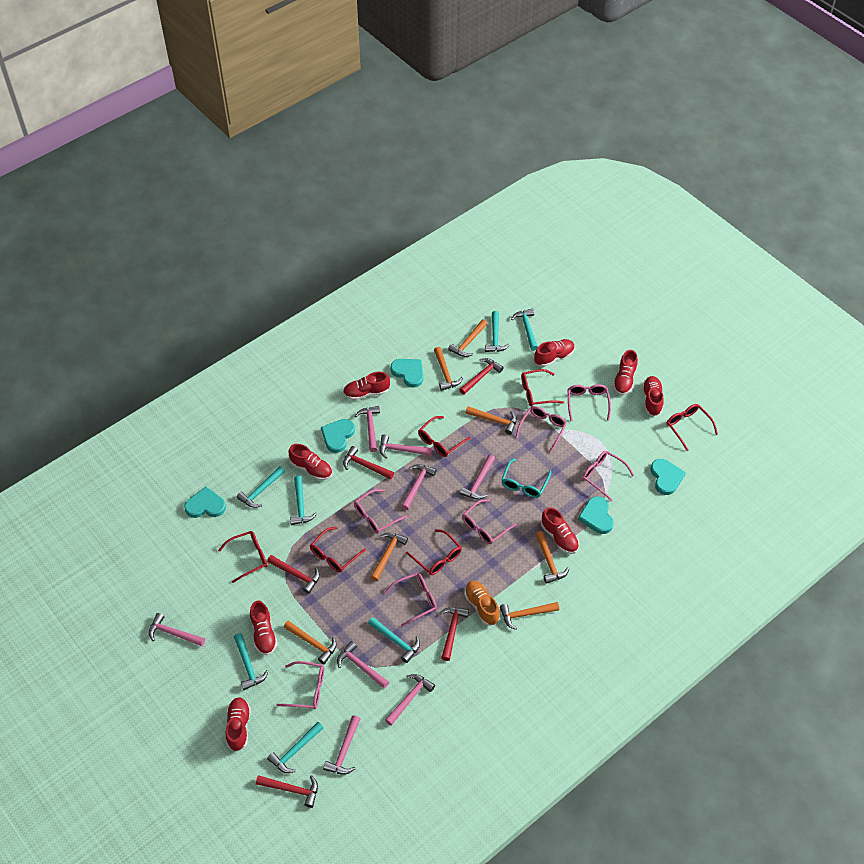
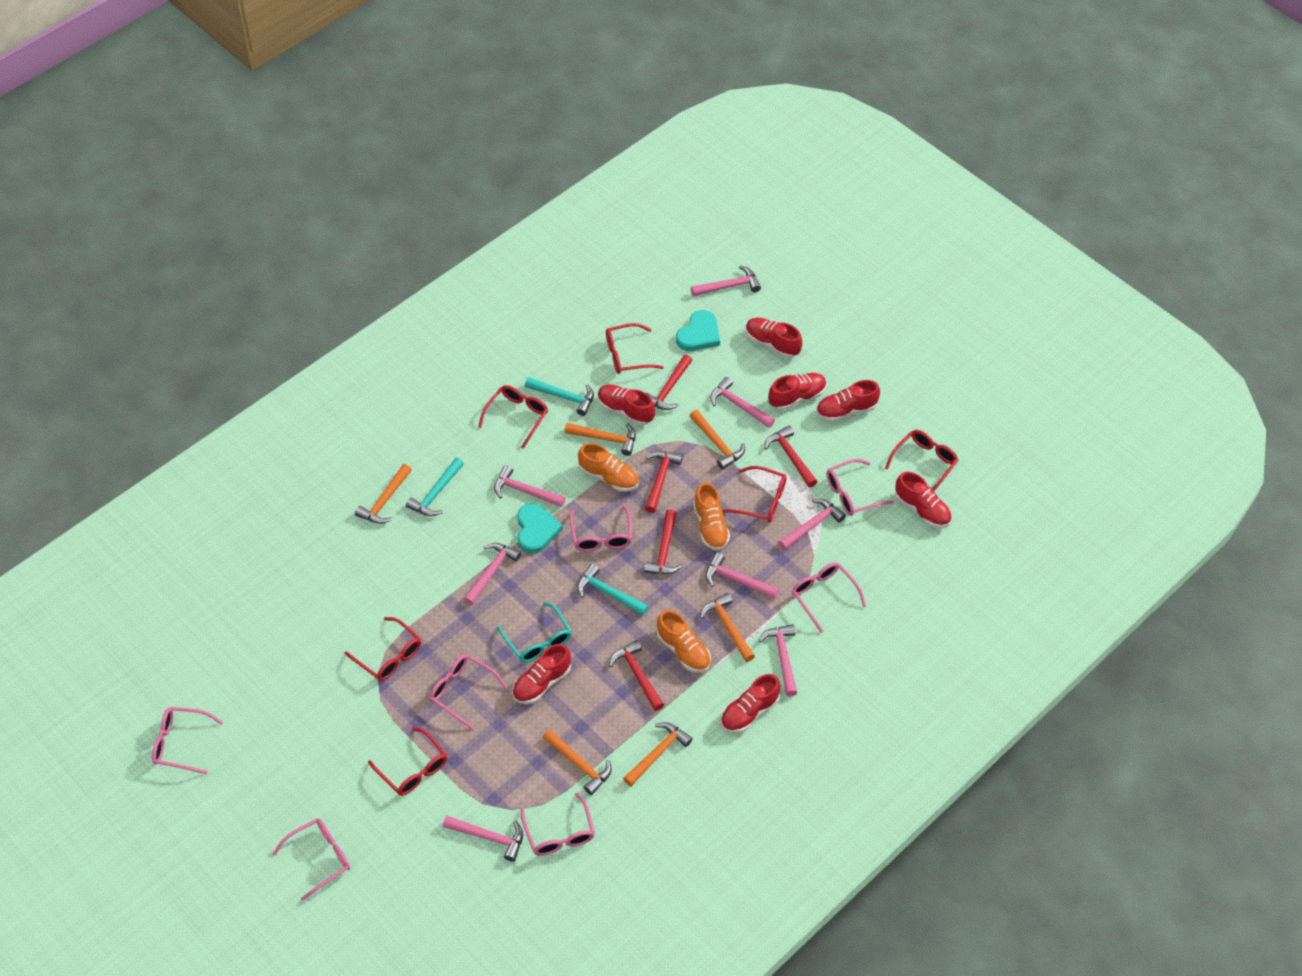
orange hammer: [284,620,337,664] [370,532,408,581] [434,347,463,391] [448,320,487,357] [465,406,517,435] [500,602,559,630] [535,531,570,584] = 7 -> [355,464,412,524] [543,729,612,795] [564,423,636,456] [623,722,693,786] [690,410,745,469] [700,593,755,662] = 6
orange shoe: [464,581,500,625] = 1 -> [578,443,639,492] [657,610,711,673] [693,483,730,551] = 3
red shoe: [226,697,251,751] [250,601,277,656] [288,444,332,480] [343,372,390,400] [534,339,575,367] [541,507,579,554] [613,350,638,395] [642,376,664,416] = 8 -> [512,644,571,704] [598,385,655,425] [721,674,781,733] [746,318,802,358] [768,373,827,410] [816,380,880,422] [895,471,951,528] = 7
turquoise hammer: [234,633,269,690] [237,466,285,508] [267,722,324,773] [290,475,317,525] [368,617,420,663] [485,311,510,352] [511,308,538,351] = 7 -> [406,458,464,516] [525,377,594,416] [577,564,649,615] = 3
turquoise heart: [184,487,226,518] [321,419,355,453] [390,359,423,388] [578,496,614,534] [651,459,686,495] = 5 -> [517,503,563,554] [676,310,720,351] = 2

